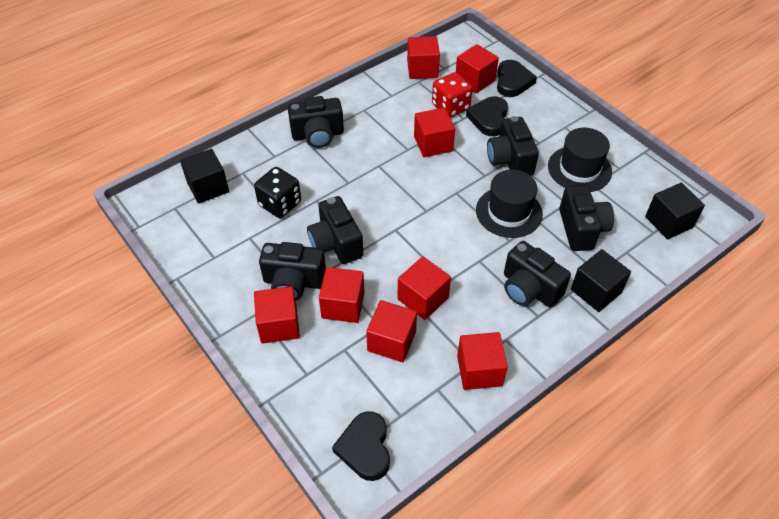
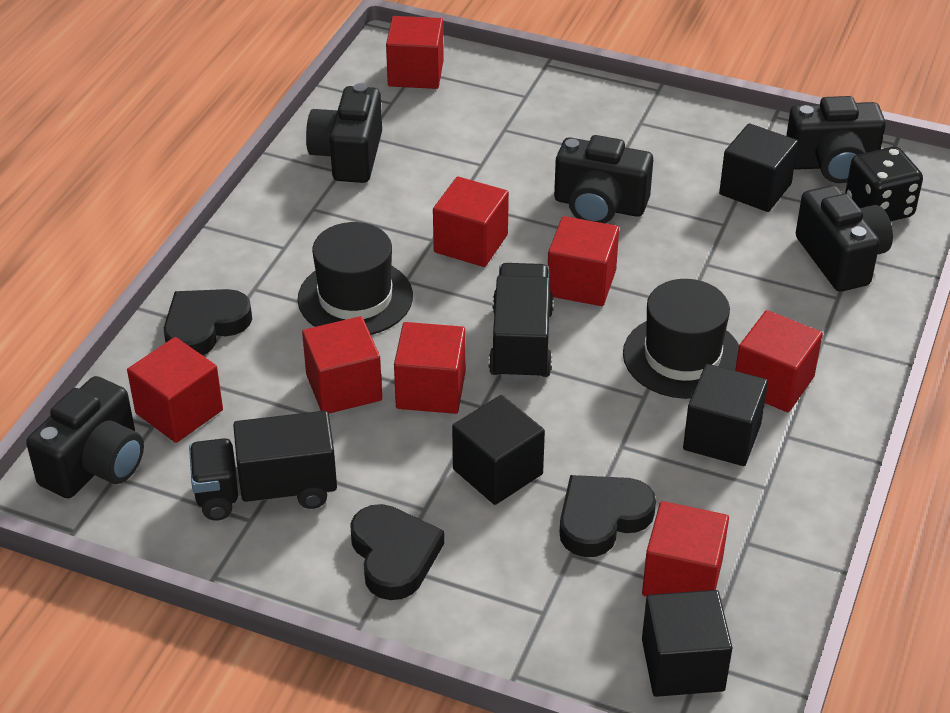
black camera: [259,242,326,301] [288,96,344,148] [307,196,363,264] [487,116,539,176] [504,241,571,307] [559,185,614,251] = 6 -> [26,376,144,498] [306,83,382,183] [554,135,653,223] [786,96,886,183] [796,185,893,292] = 5
black cube: [180,149,229,204] [571,249,631,312] [645,183,705,240] = 3 -> [452,395,545,505] [642,590,732,697] [683,364,768,466] [719,123,798,212] = 4
black truck: none = 0 -> [189,411,337,520] [489,263,554,381] = 2
red dice: [432,72,472,118] = 1 -> none = 0

